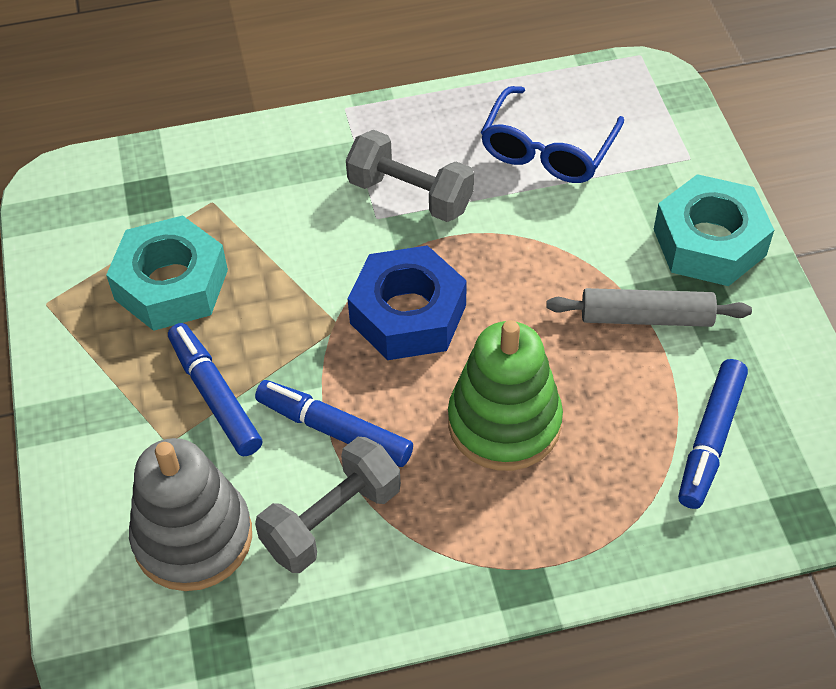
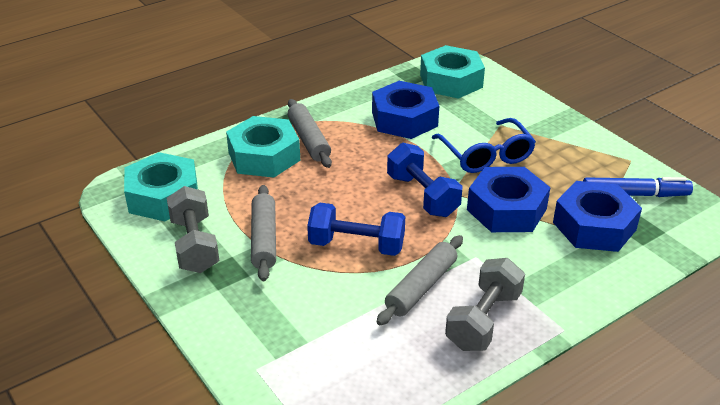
blue dumbbell: none = 0 -> [307,203,405,256] [387,143,463,217] = 2
blue marker: [168,323,262,456] [255,380,413,467] [678,359,748,509] = 3 -> [583,177,693,197] = 1
blue nut: [348,245,467,360] = 1 -> [372,81,439,139] [467,167,551,232] [553,181,642,252] = 3
green stacking toy: [448,320,563,471] = 1 -> none = 0
grey rolling pin: [546,288,752,327] = 1 -> [251,185,276,281] [288,99,332,168] [377,235,463,325] = 3
grey stacking toy: [129,438,252,591] = 1 -> none = 0
turquoise nut: [106,215,228,331] [654,174,774,286] = 2 -> [124,152,198,221] [226,116,300,178] [420,45,485,99] = 3

